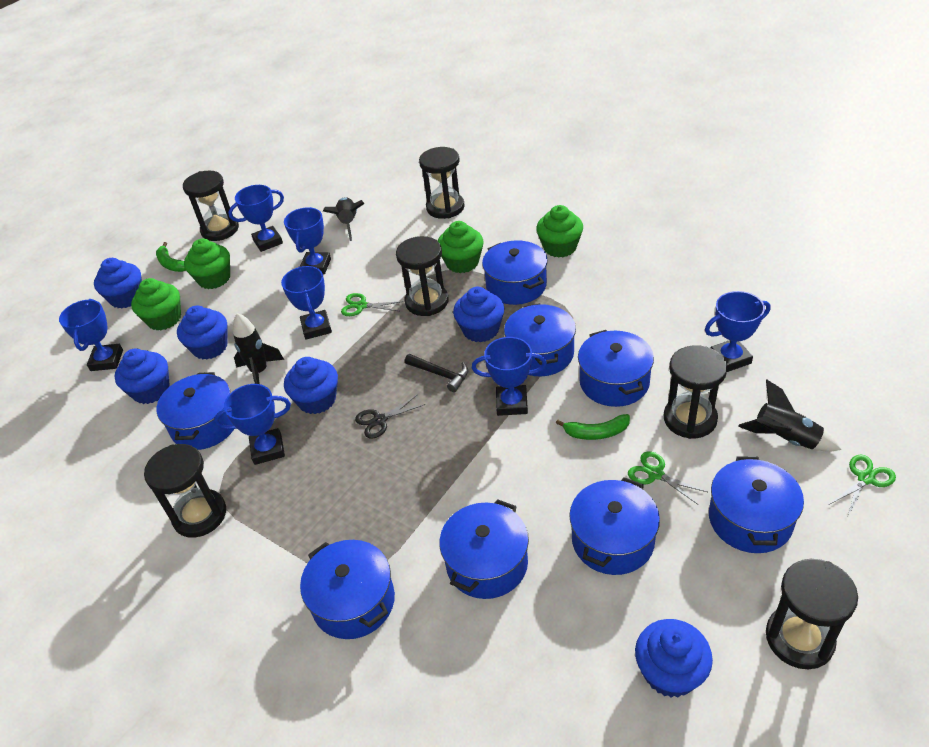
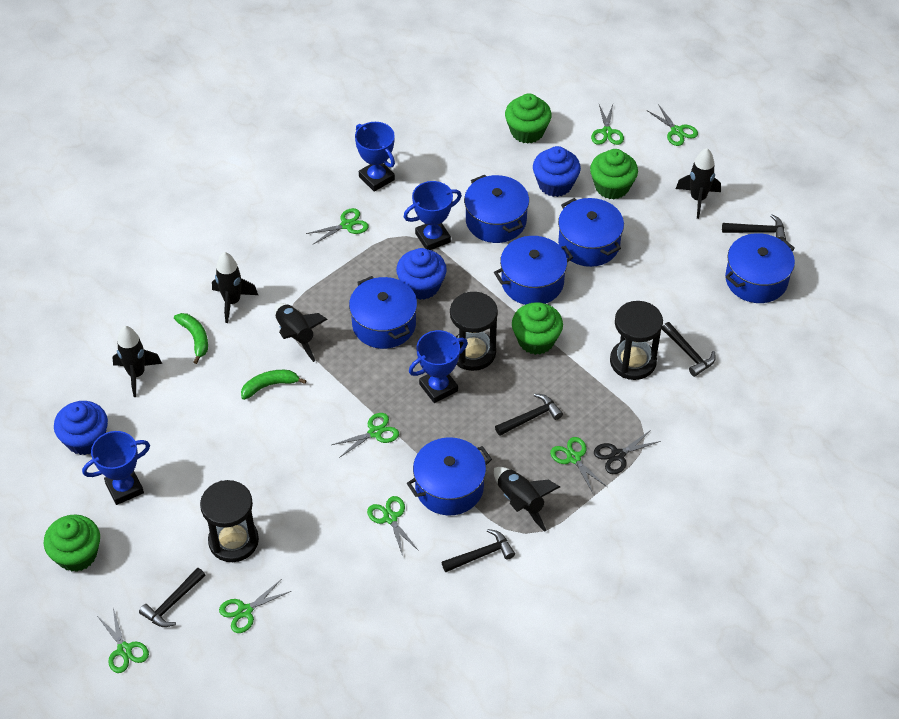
black hammer: [405,354,468,392] = 1 -> [139,568,205,627] [442,529,515,572] [495,394,563,436] [662,322,716,377] [722,214,786,240] = 5
black hourglass: [144,444,226,538] [183,171,239,241] [396,236,448,316] [419,147,465,219] [664,345,727,439] [766,559,858,669] = 6 -> [200,480,259,562] [450,292,498,371] [610,301,663,380] = 3
black rocket: [233,313,284,384] [323,197,365,241] [738,379,841,452] = 3 -> [112,326,162,397] [212,252,258,323] [274,303,328,362] [494,467,560,532] [676,148,721,219] = 5
blue cupcake: [94,258,142,308] [114,348,170,404] [177,306,228,360] [284,357,338,414] [453,287,504,342] [635,619,713,698] = 6 -> [54,401,108,455] [396,248,447,300] [533,146,581,197] = 3
blue pot: [157,372,234,450] [300,540,395,639] [439,499,529,599] [482,240,548,305] [504,303,576,376] [569,477,660,575] [578,330,654,407] [709,456,804,553] = 8 -> [349,276,417,349] [407,437,492,515] [464,175,529,243] [494,236,573,305] [558,198,624,267] [725,233,795,303] = 6
blue trophy: [59,299,123,371] [214,384,291,465] [228,185,284,252] [281,266,332,340] [284,207,331,274] [472,337,547,416] [705,291,770,372] = 7 -> [82,431,150,505] [355,122,395,192] [404,181,462,250] [409,330,468,403] = 4
green scissors: [341,293,403,316] [628,451,707,505] [829,454,896,516] = 3 -> [97,608,149,673] [219,580,291,633] [306,208,369,245] [332,413,399,458] [367,496,419,556] [550,437,607,493] [591,104,624,145] [646,104,698,146] = 8

